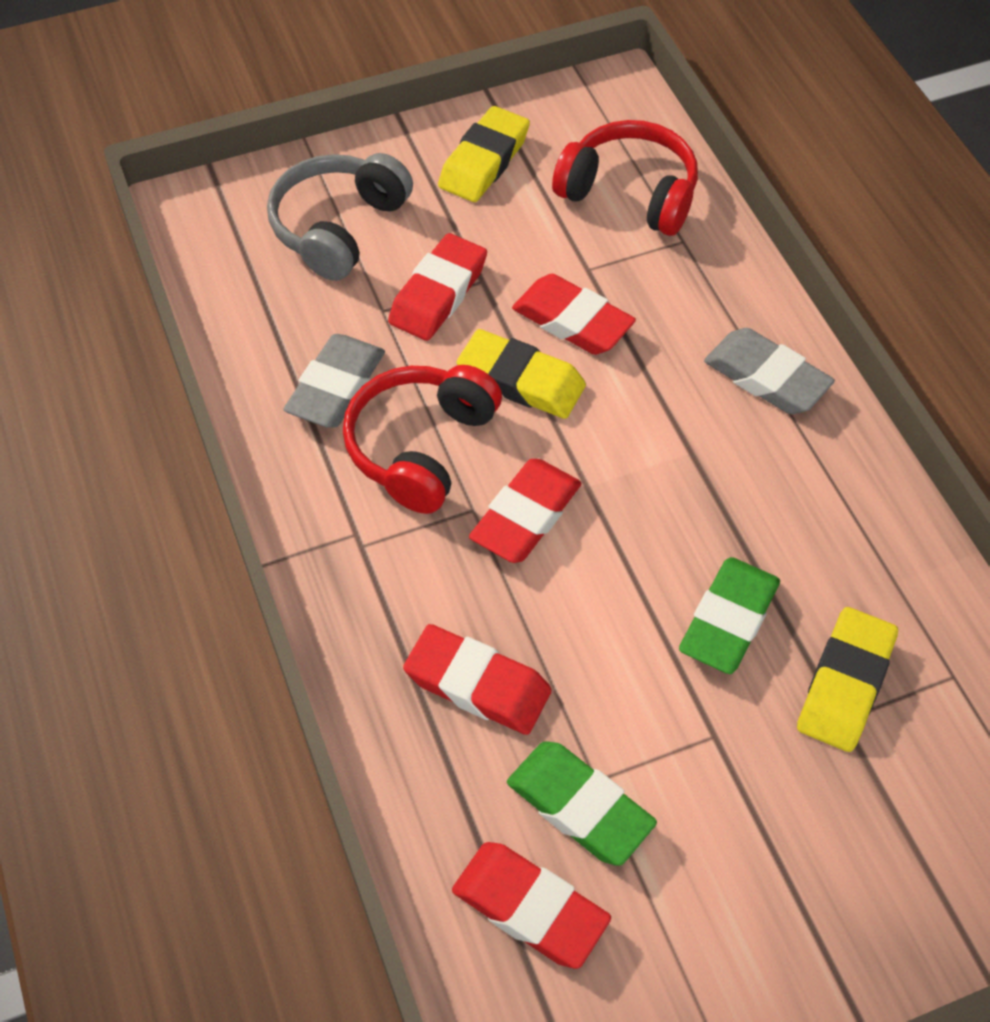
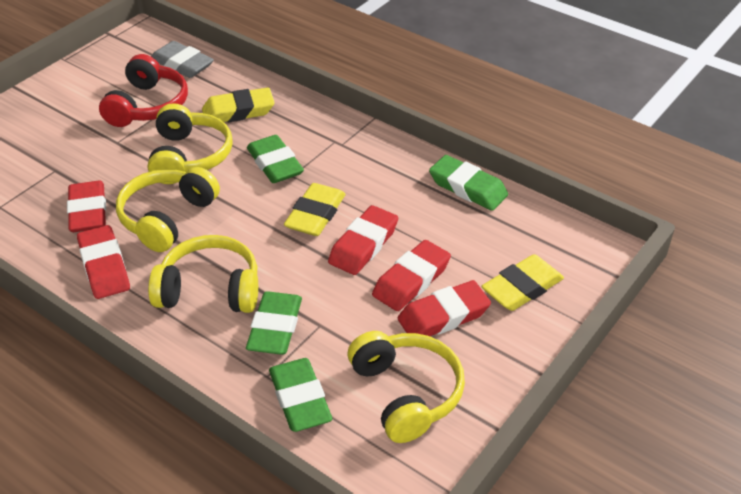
green eraser: [507,741,657,866] [679,557,780,674] = 2 -> [246,291,302,355] [247,135,304,183] [269,358,332,432] [429,155,508,211] = 4
grey eraser: [283,334,385,428] [704,328,835,414] = 2 -> [151,41,214,78] = 1
grey headphones: [267,153,413,281] = 1 -> none = 0
red headphones: [343,365,502,514] [552,120,698,236] = 2 -> [99,54,188,127] = 1
yellow headphones: none = 0 -> [116,167,220,252] [148,103,233,184] [148,235,258,313] [348,331,465,443] = 4

